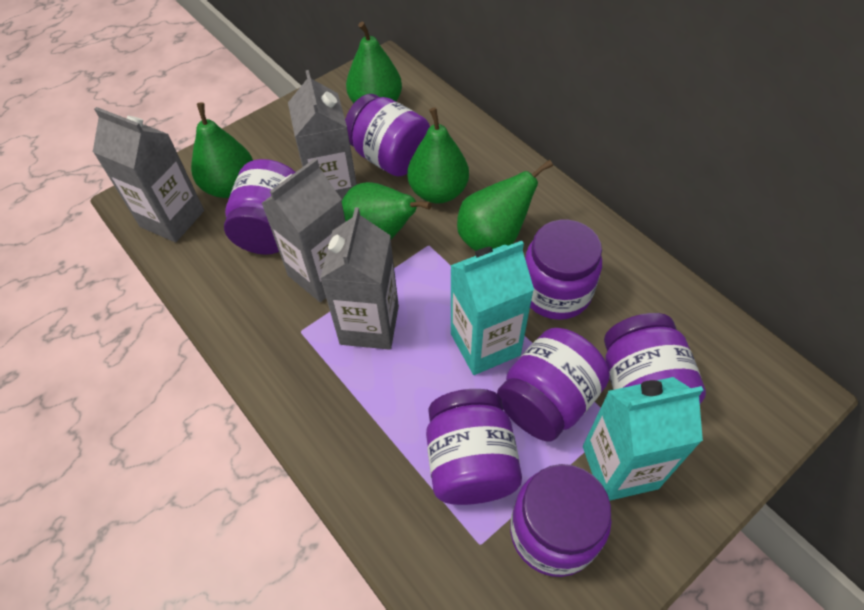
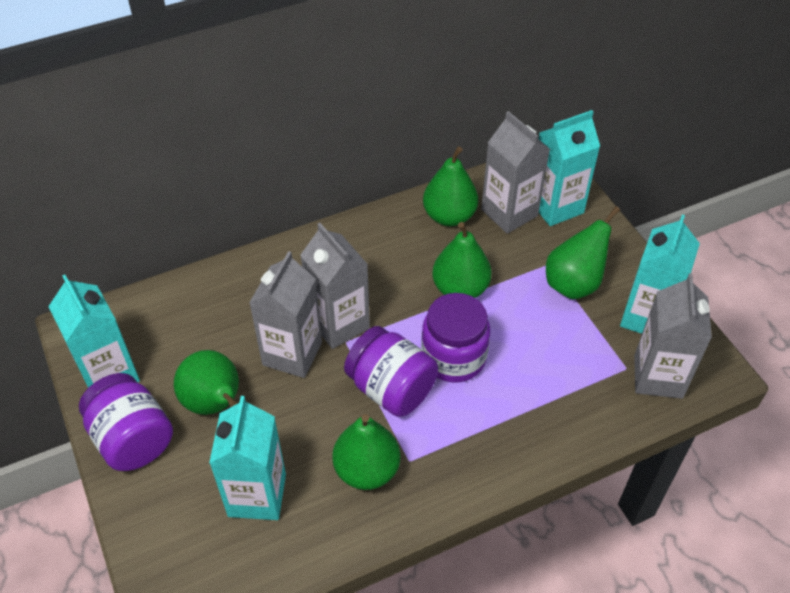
purple jar: [224,159,295,255] [345,94,430,176] [426,389,522,505] [497,328,610,441] [510,464,612,577] [525,220,602,320] [604,313,706,404] = 7 -> [79,373,173,471] [344,326,438,417] [421,293,490,382] = 3
turquoise carton: [450,241,534,375] [583,377,703,501] = 2 -> [48,275,140,388] [209,396,286,520] [539,110,600,226] [620,214,700,334] = 4

